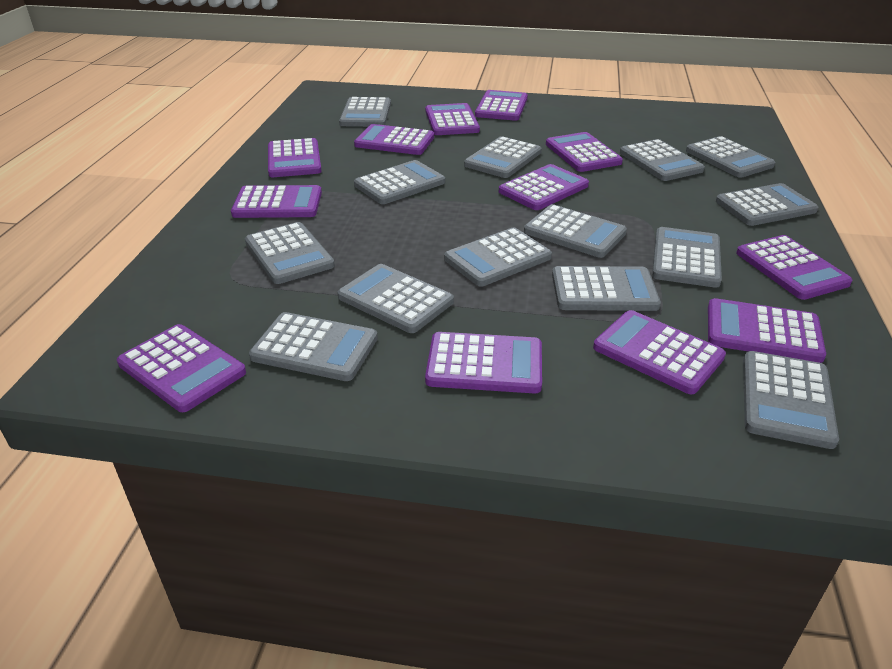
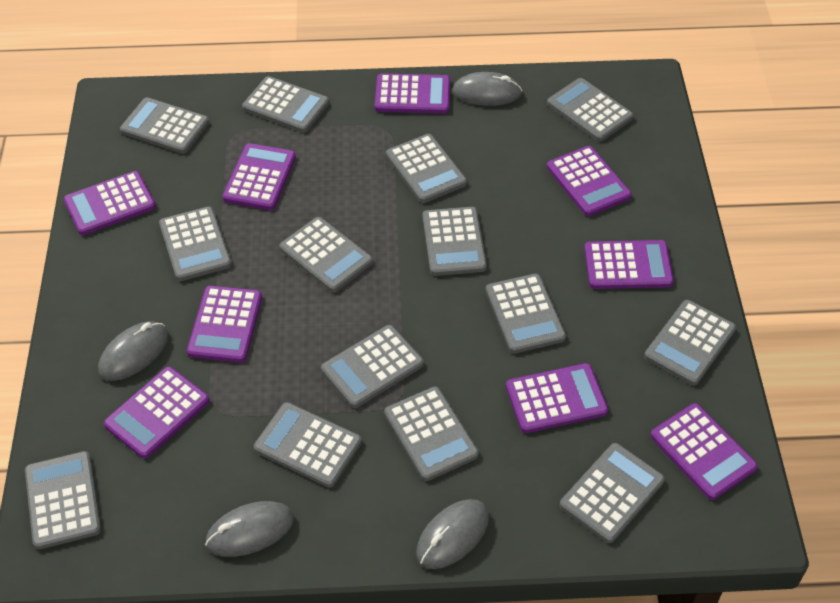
grey mouse: none = 0 -> [98,321,168,381] [205,501,294,557] [416,499,489,569] [452,72,522,106] = 4
purple calculator: [117,324,246,412] [231,185,322,218] [268,138,322,177] [354,124,434,155] [425,103,480,135] [425,332,542,393] [475,90,528,121] [499,164,589,210] [546,132,623,172] [593,310,726,394] [708,298,826,363] [736,235,852,300] = 12 -> [63,171,156,235] [104,367,210,459] [187,286,262,362] [222,143,296,210] [375,73,450,114] [506,363,608,433] [547,146,631,216] [584,240,674,289] [650,403,758,500] = 9

